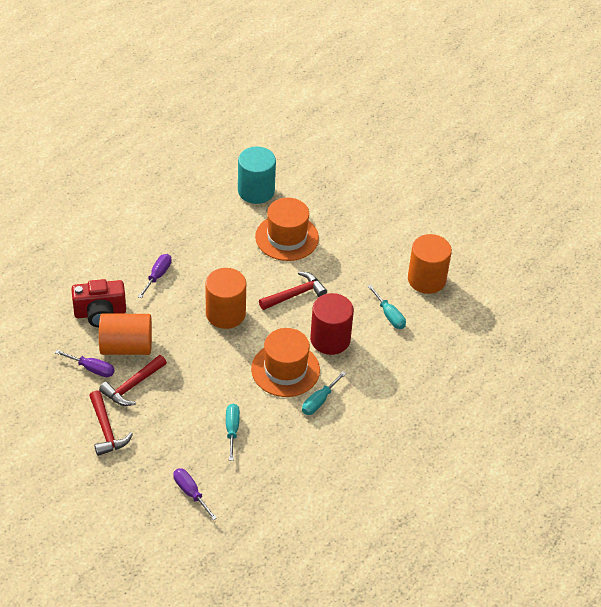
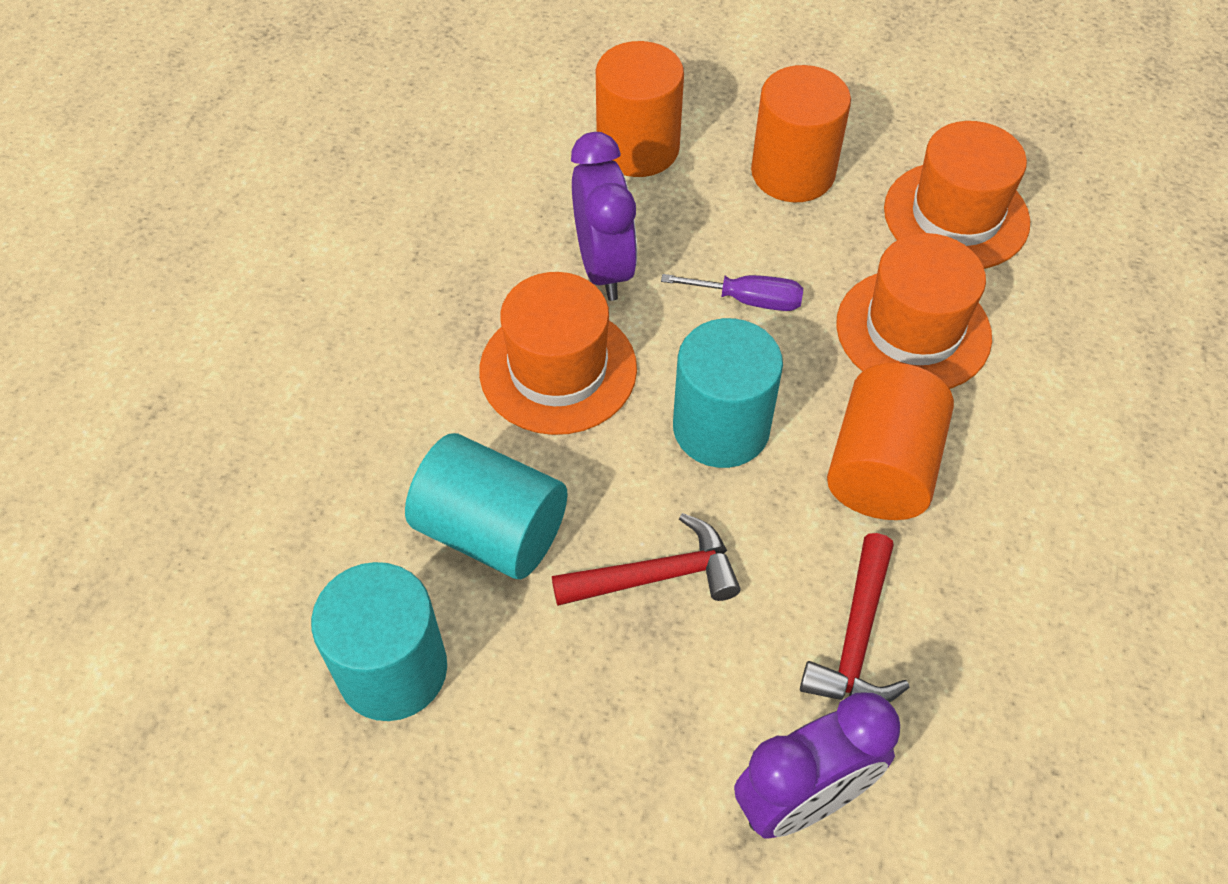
orange hat: [251,328,320,397] [255,198,319,261] = 2 -> [479,272,637,435] [836,233,992,389] [884,121,1030,269] = 3
purple clock: none = 0 -> [571,132,637,301] [734,693,900,839] = 2
purple screwdriver: [55,350,114,377] [138,254,171,298] [173,468,217,520] = 3 -> [661,274,803,311] = 1
red camera: [71,279,126,327] = 1 -> none = 0
red cylinder: [310,293,354,355] = 1 -> none = 0
red hammer: [89,390,133,456] [99,355,167,406] [259,271,327,310] = 3 -> [552,513,741,606] [800,533,910,702] = 2
turquoise cylinder: [238,146,276,204] = 1 -> [311,562,447,721] [405,433,567,579] [673,318,783,468] = 3
turquoise screwdriver: [226,404,240,461] [302,371,346,415] [367,285,406,329] = 3 -> none = 0

